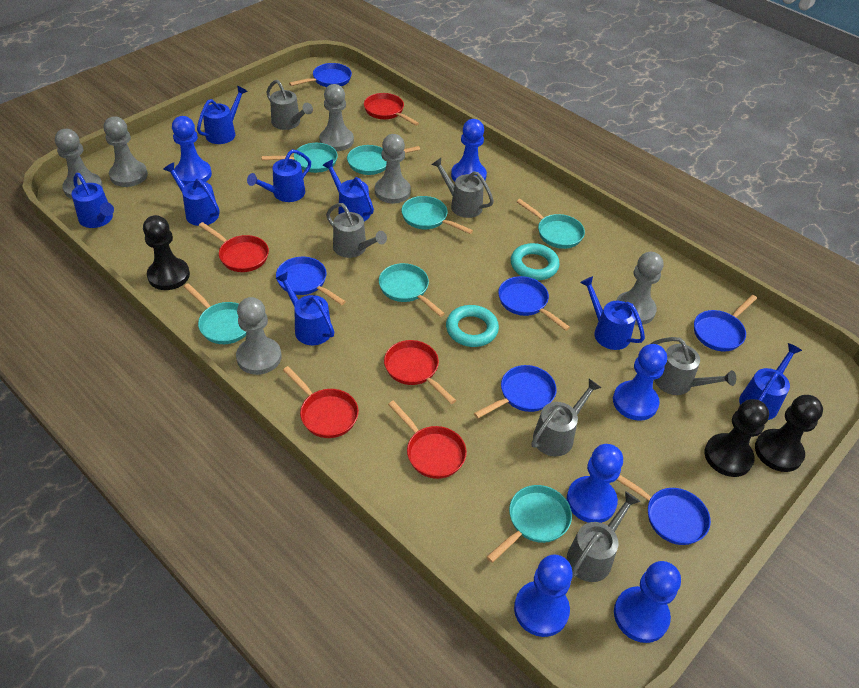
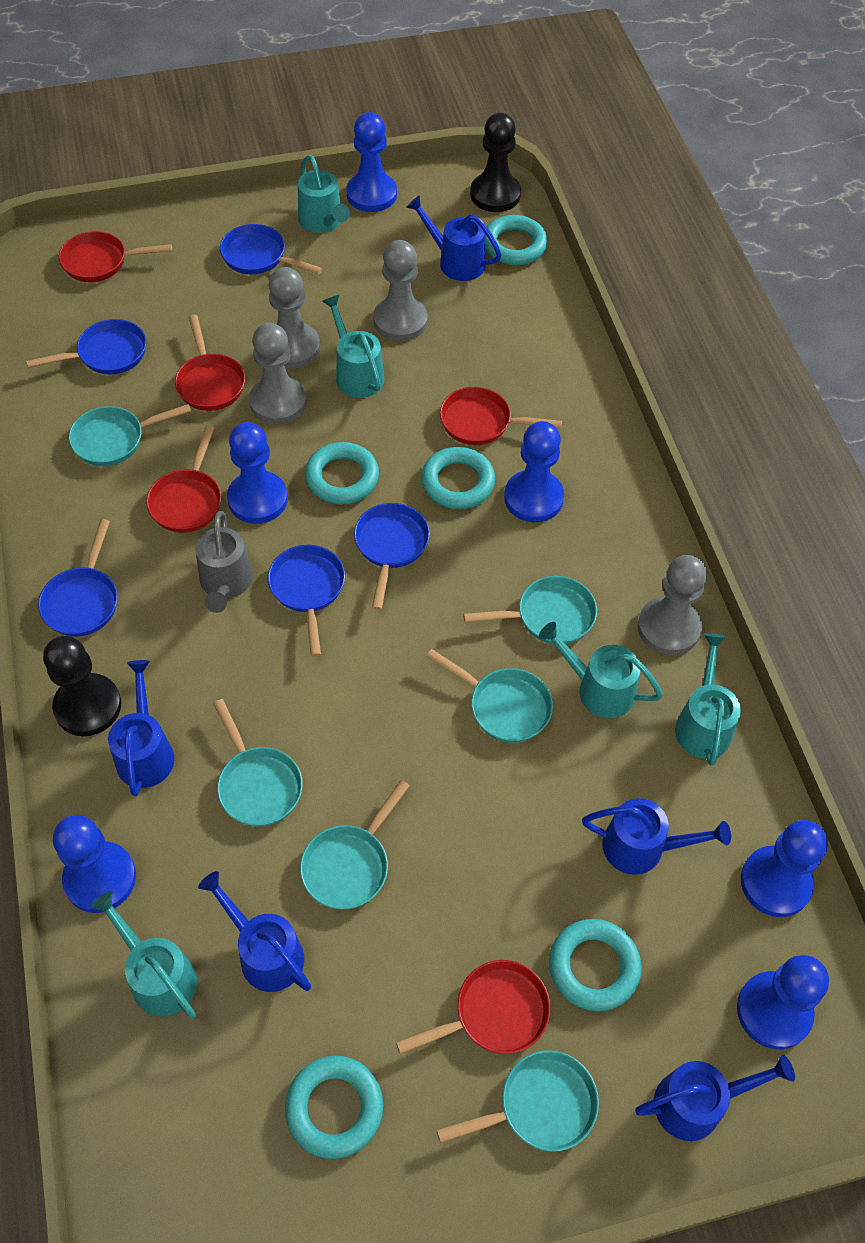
black pawn: [143,215,190,290] [704,399,769,477] [755,395,823,472] = 3 -> [43,636,121,736] [470,113,521,212] = 2
blue pan: [276,257,346,305] [289,63,352,87] [474,365,557,419] [498,276,570,331] [617,475,711,545] [694,295,757,351] = 6 -> [26,319,146,375] [38,519,118,637] [220,224,323,274] [268,545,345,657] [354,503,430,610] = 5
blue watering can: [72,173,114,228] [163,162,220,226] [197,86,248,144] [247,149,311,202] [275,272,334,345] [322,159,374,222] [580,276,645,350] [739,343,802,420] = 8 -> [108,660,174,796] [198,871,311,992] [406,195,501,281] [582,798,731,875] [635,1055,795,1141] = 5
grey pawn: [55,129,103,199] [104,117,148,187] [236,297,281,375] [319,84,354,151] [375,134,411,203] [616,252,663,325] = 6 -> [249,323,307,424] [268,267,320,368] [373,240,428,341] [637,555,707,655] = 4
grey watering can: [266,80,313,130] [326,203,387,258] [431,158,494,218] [531,379,601,456] [567,491,640,582] [650,337,736,395] = 6 -> [195,511,253,613] = 1
turquoise pan: [184,283,246,344] [262,143,338,173] [347,145,420,175] [379,263,445,317] [401,196,473,234] [487,485,572,563] [516,199,585,249] = 7 -> [69,404,191,466] [213,699,303,827] [300,780,410,910] [426,649,553,743] [437,1050,599,1152] [463,576,597,644] = 6
turquoise ring: [446,305,499,347] [511,243,560,280] = 2 -> [285,1056,383,1159] [305,442,379,504] [421,447,495,509] [485,215,548,265] [549,919,642,1011] = 5
turquoise watering can: none = 0 -> [91,891,197,1019] [298,155,350,233] [322,295,384,398] [539,622,663,718] [675,633,741,766] = 5

